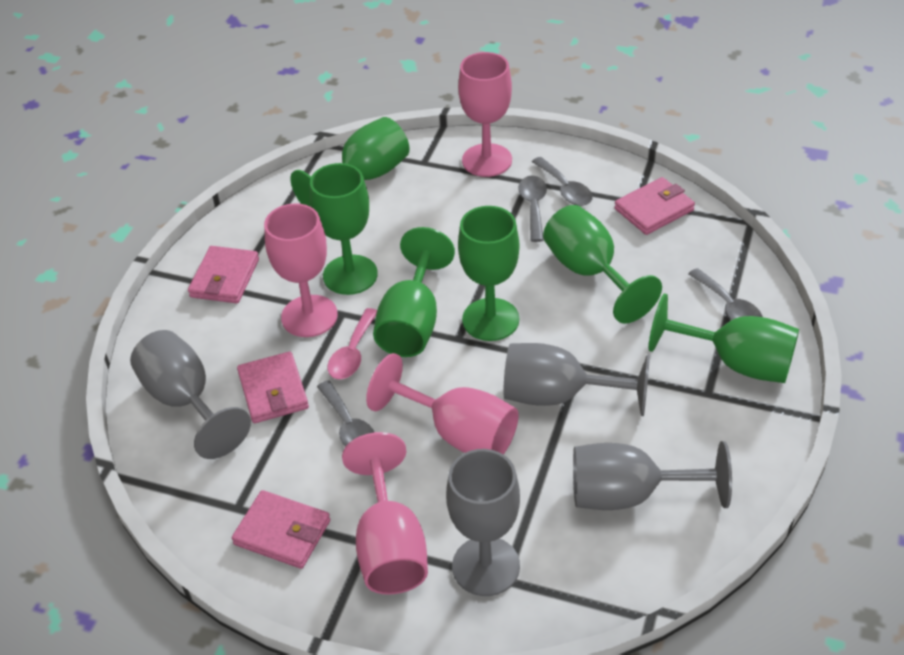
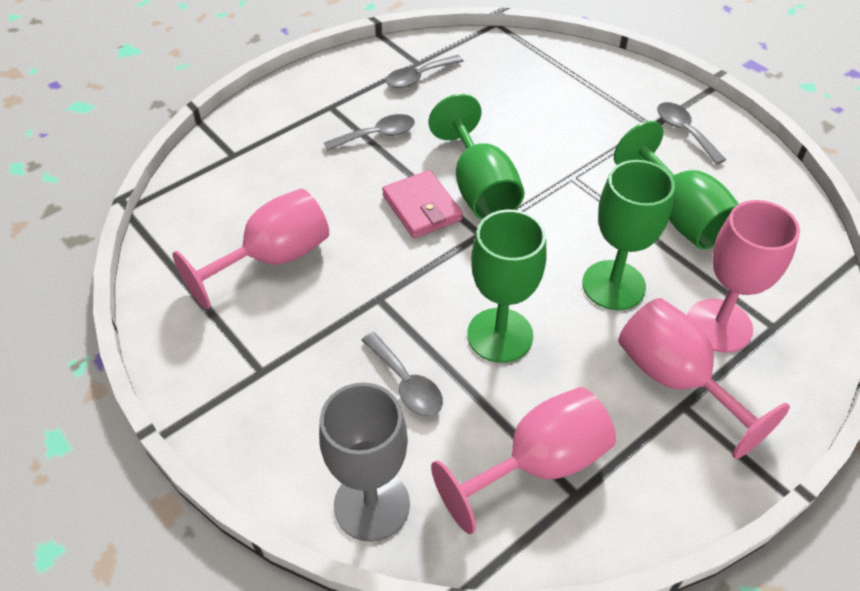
green goblet: [290,117,410,207] [310,163,378,295] [373,227,455,357] [458,206,520,341] [543,205,662,324] [649,293,799,383] = 6 -> [429,94,525,220] [467,210,547,363] [582,160,675,310] [614,121,739,249] = 4
grey goblet: [130,330,251,459] [446,449,520,596] [503,343,650,416] [573,441,732,510] = 4 -> [319,383,410,542] = 1
pink spoon: [328,308,377,379] = 1 -> none = 0
pink wallet: [188,246,259,303] [232,490,330,569] [237,352,309,423] [614,177,695,235] = 4 -> [382,170,463,238] = 1

